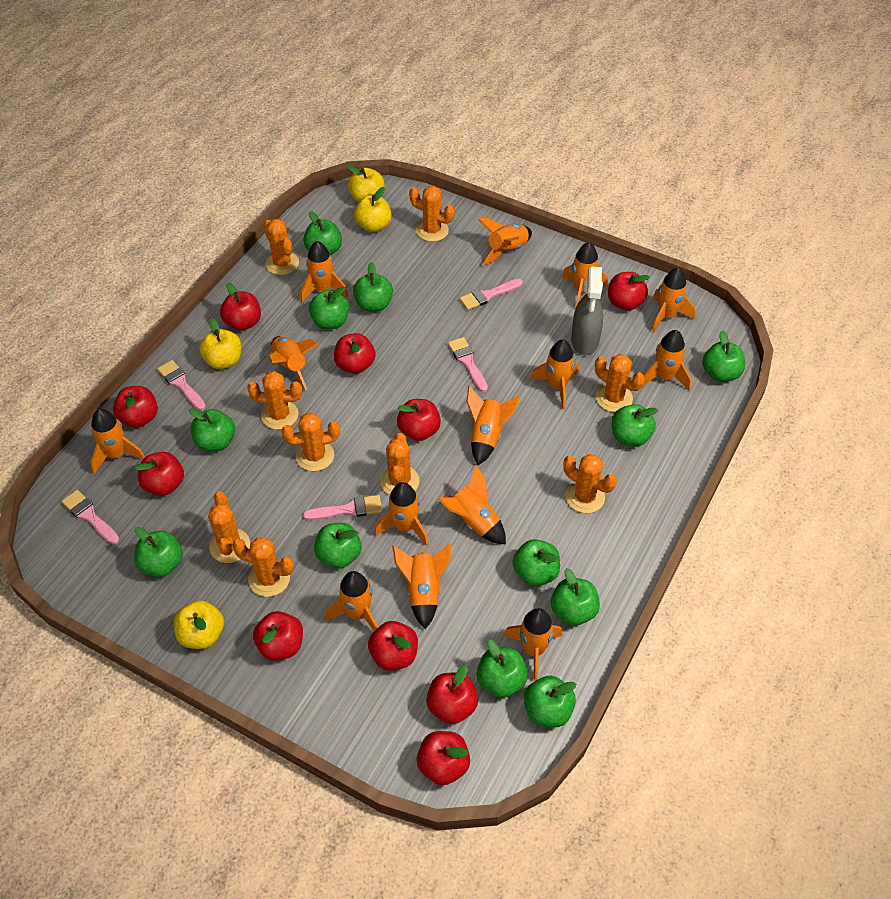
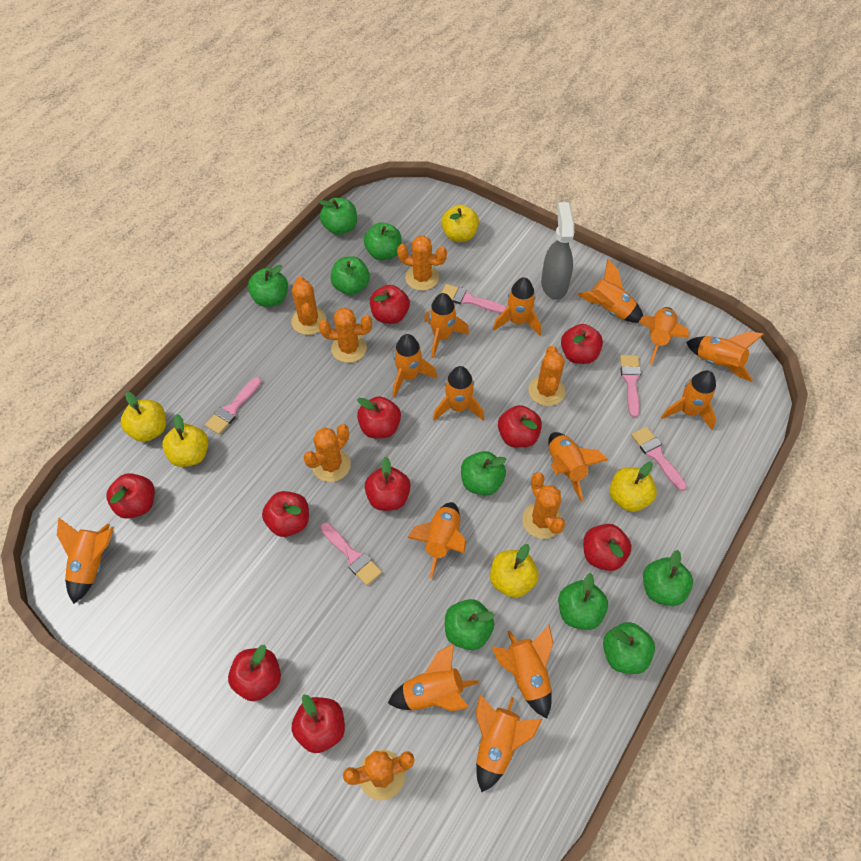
green apple: [134,527,183,577] [189,408,235,451] [303,211,342,255] [309,287,349,329] [314,523,362,569] [353,262,393,312] [477,640,528,698] [513,539,560,586] [524,676,576,727] [551,568,600,626] [612,404,658,447] [702,331,745,382] = 12 -> [248,265,288,307] [319,198,357,235] [330,256,370,295] [364,222,402,260] [445,599,495,650] [461,451,507,495] [558,573,608,630] [603,622,655,674] [643,550,693,606] = 9
orange cactus: [208,491,250,563] [232,537,294,597] [247,371,302,430] [264,219,299,275] [281,412,340,471] [380,433,420,495] [409,186,455,242] [564,454,617,513] [595,354,645,412] = 9 -> [291,277,326,335] [303,424,351,482] [319,307,372,363] [343,750,415,801] [397,235,447,291] [522,472,565,539] [528,346,565,406] = 7
yellow apple: [174,600,224,649] [199,318,241,369] [348,166,385,202] [354,187,392,232] = 4 -> [120,392,166,442] [162,414,208,467] [441,205,479,242] [490,544,539,598] [610,462,657,512] = 5

